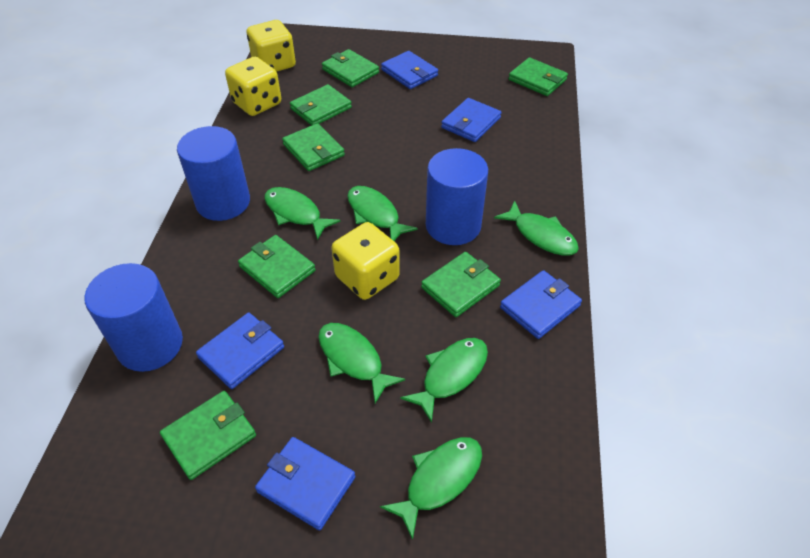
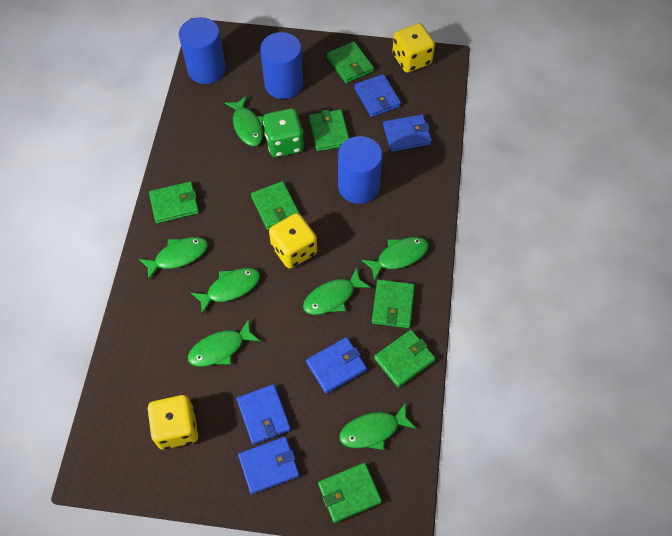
green dice: none = 0 -> [263,108,304,157] = 1
green fish: [264,187,340,240] [318,323,405,403] [347,186,418,241] [380,437,482,540] [400,338,488,423] [494,201,579,256] = 6 -> [139,237,208,280] [188,319,260,367] [191,268,260,314] [225,96,264,146] [303,268,371,315] [339,402,416,450] [362,237,429,281] = 7

